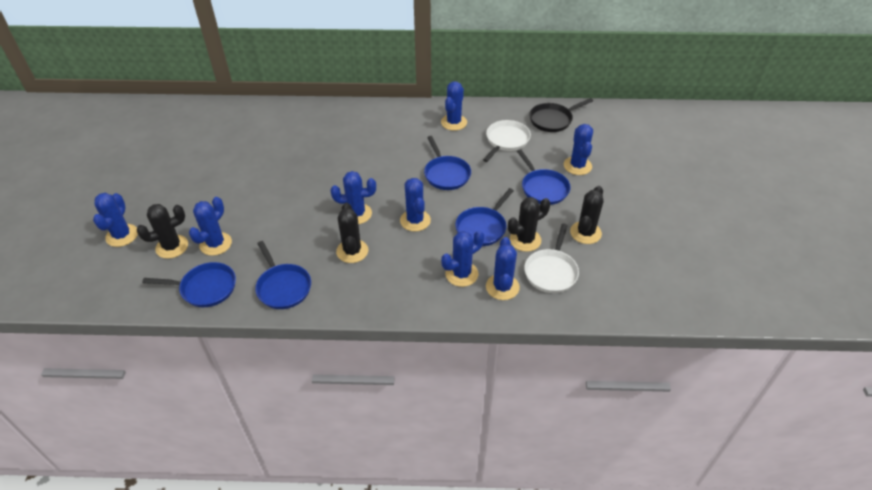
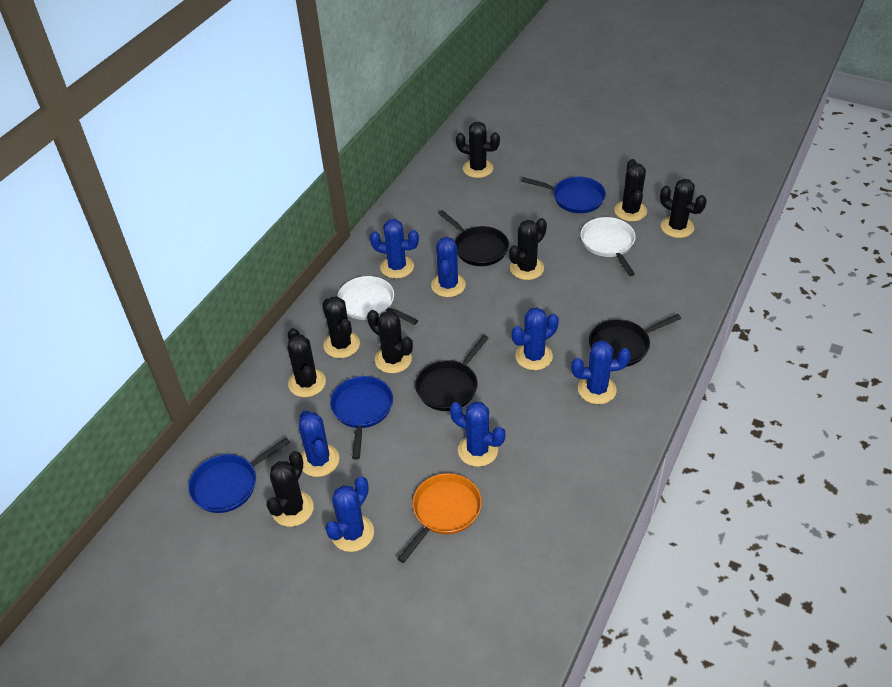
black cactus: [136,204,188,259] [336,203,368,263] [508,197,550,252] [570,186,603,244] = 4 -> [266,451,314,527] [288,328,326,397] [322,296,360,358] [367,310,413,373] [456,122,500,178] [509,218,547,280] [614,159,647,222] [660,179,707,238] = 8
black pan: [529,98,593,132] = 1 -> [415,335,489,411] [438,210,509,266] [589,314,681,367] = 3
blue cactus: [93,193,138,247] [189,197,232,256] [331,171,376,224] [400,178,431,231] [441,81,467,131] [441,230,484,287] [486,237,520,300] [564,124,593,175] = 8 -> [299,410,339,477] [325,476,374,552] [370,219,419,279] [431,237,466,297] [450,402,505,467] [512,307,559,370] [571,340,631,404] = 7
blue pan: [142,262,236,307] [255,241,311,309] [424,136,471,190] [455,188,514,246] [517,149,571,205] = 5 -> [188,437,290,513] [330,376,393,460] [521,177,606,213] = 3
orange pan: none = 0 -> [397,473,482,563] = 1

